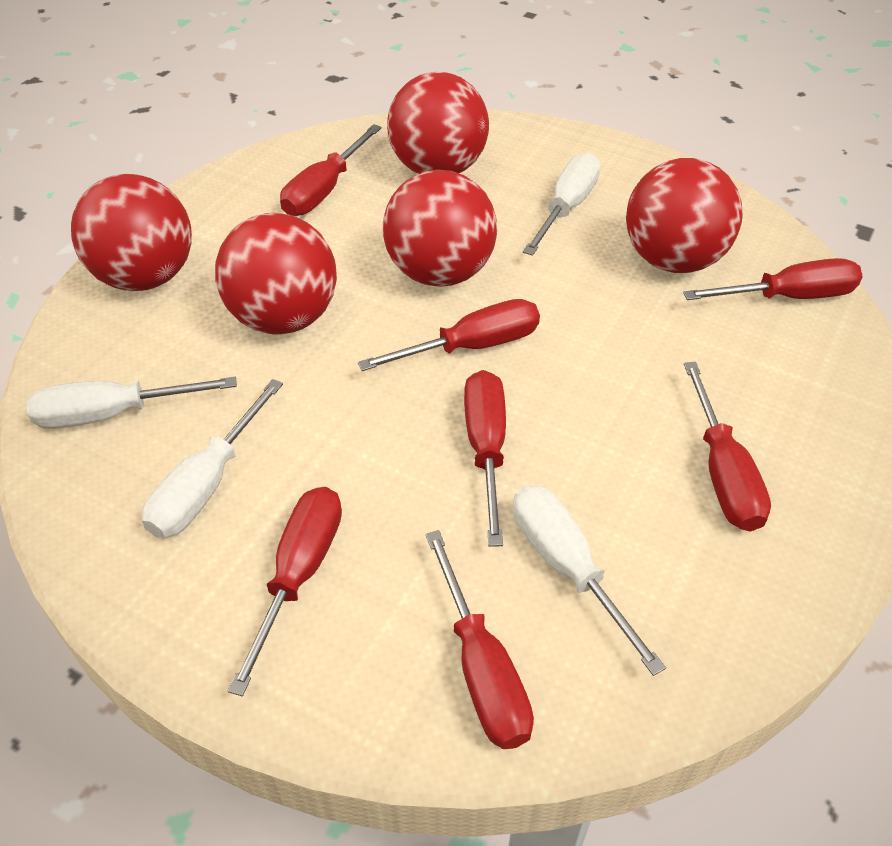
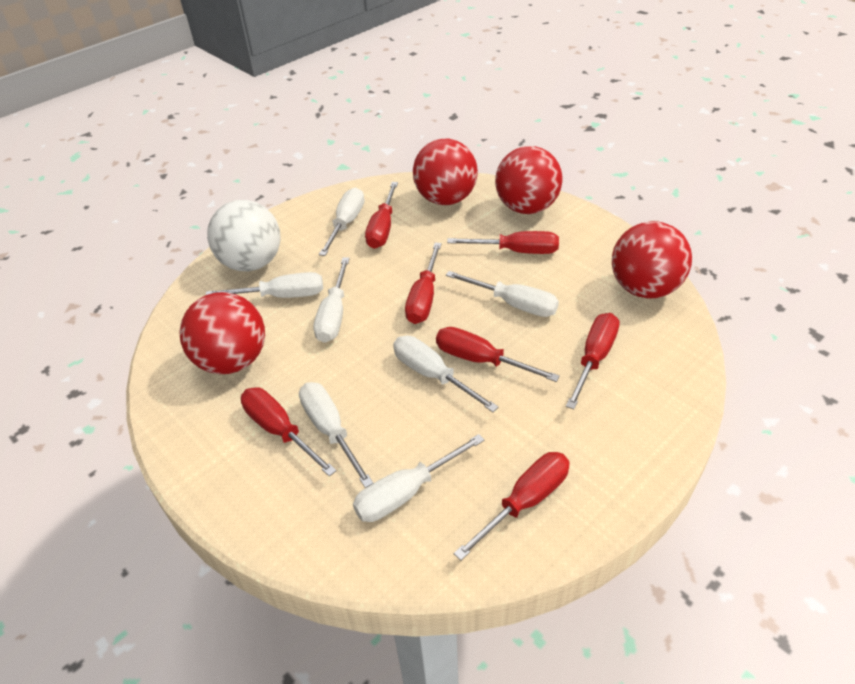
red ball: [71,174,192,291] [215,213,337,334] [383,170,497,287] [387,72,489,174] [626,158,742,273] = 5 -> [179,292,265,374] [413,139,478,205] [495,146,562,214] [612,221,692,299] = 4
white ball: none = 0 -> [207,200,281,271] = 1
white screwdriver: [26,377,237,429] [142,379,283,538] [513,485,666,676] [523,152,601,256] = 4 -> [206,272,323,298] [299,382,373,488] [314,257,350,343] [319,188,364,256] [353,434,485,522] [393,336,499,412] [446,271,559,317] = 7

